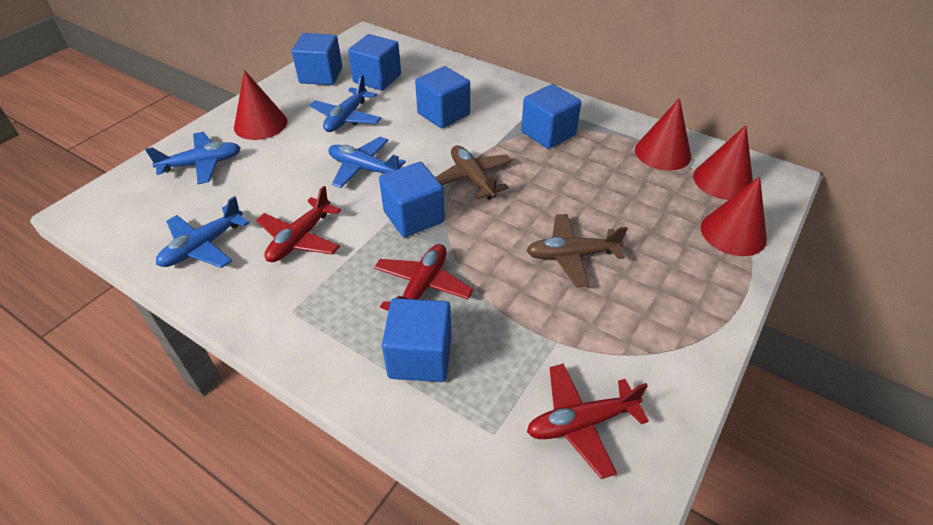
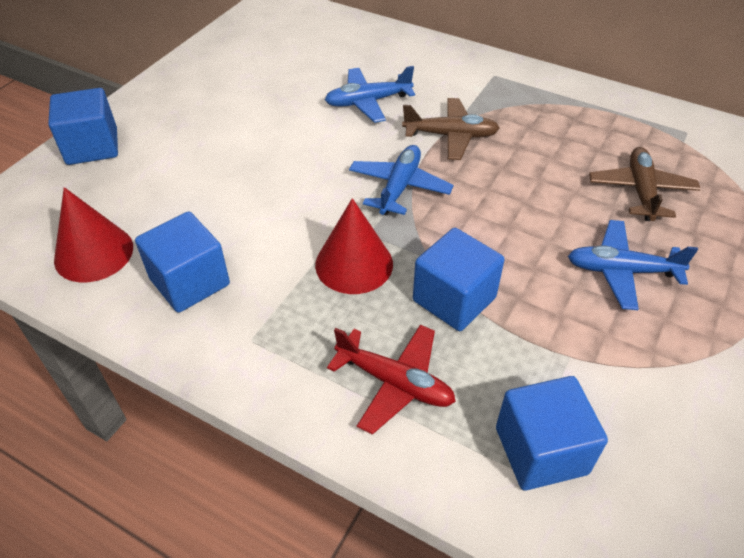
blue cube: [292,33,342,85] [348,34,401,91] [379,162,445,237] [382,298,451,382] [415,66,470,128] [521,84,581,149] = 6 -> [48,88,118,165] [135,212,230,313] [413,228,505,331] [496,376,608,491] = 4
blue plane: [145,132,241,184] [156,196,249,268] [309,75,382,132] [328,137,406,188] = 4 -> [325,66,415,123] [349,145,454,216] [568,220,698,310] = 3
red cone: [234,70,287,140] [635,98,691,171] [693,125,753,200] [701,177,767,256] = 4 -> [54,187,133,282] [315,198,393,294] = 2
red plane: [256,186,341,262] [374,244,473,311] [527,364,649,479] = 3 -> [327,325,456,435] = 1

